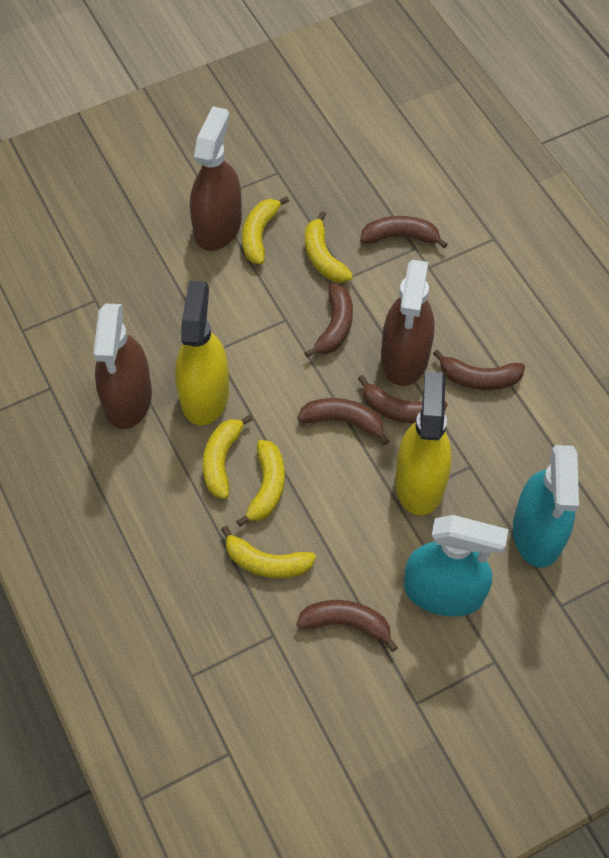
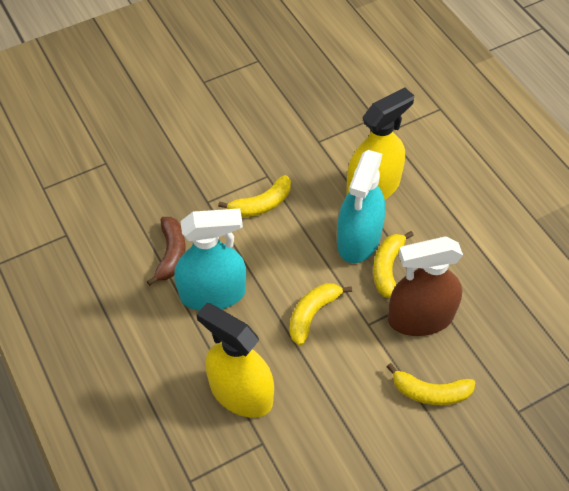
brown banana: [296,600,398,652] [297,398,389,445] [305,284,353,357] [358,375,448,423] [360,216,448,248] [433,350,525,390] = 6 -> [146,217,185,286] = 1
brown spray bottle: [93,304,152,429] [190,106,242,251] [381,260,434,386] = 3 -> [388,236,463,336] = 1
yellow banana: [203,415,253,499] [221,526,316,578] [236,440,285,527] [242,196,289,265] [305,211,353,283] = 5 -> [218,175,291,217] [289,283,352,346] [373,231,414,298] [387,363,476,405] = 4

